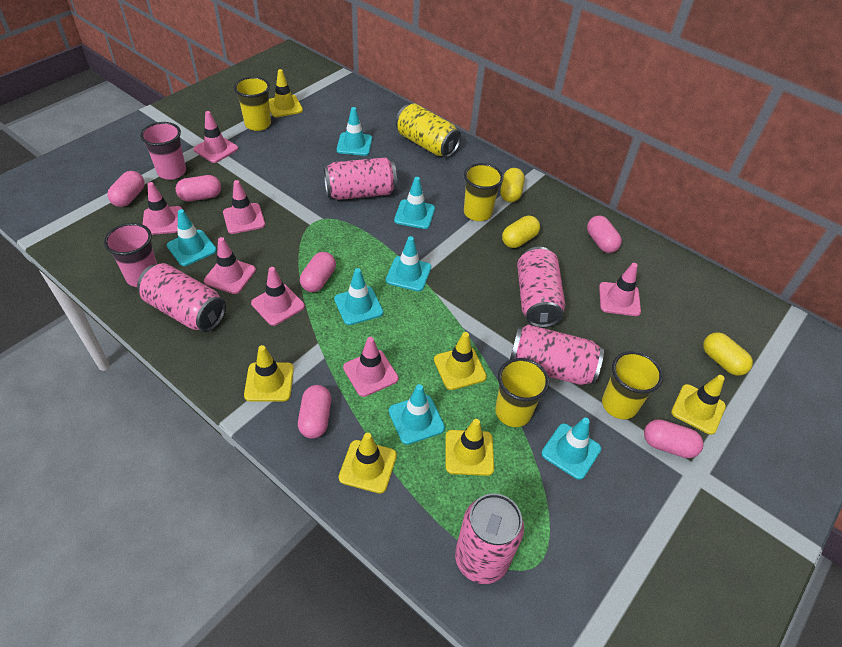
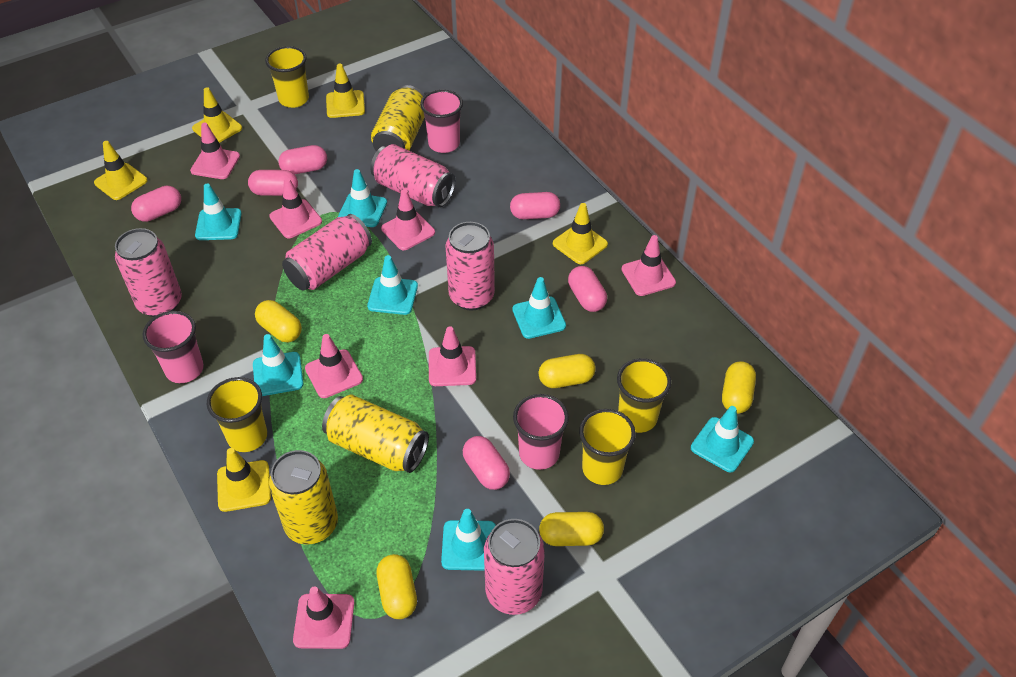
pink cup: [104,223,157,287] [140,122,186,180] = 2 -> [143,311,204,383] [420,90,463,153] [513,394,569,470] = 3
yellow can: [395,103,461,158] = 1 -> [269,450,338,545] [322,395,429,473] [371,85,425,151] = 3
yellow capsule: [500,168,525,202] [502,216,540,248] [703,332,753,376] = 3 -> [255,300,302,342] [377,554,417,619] [538,354,596,388] [539,512,604,546] [722,361,756,414] = 5
yellow traffic cone: [244,345,294,402] [269,69,303,117] [339,433,397,494] [434,332,487,390] [445,419,494,476] [671,375,726,435] = 6 -> [94,141,148,200] [192,87,242,143] [217,448,271,512] [326,64,365,118] [553,203,608,264] = 5

